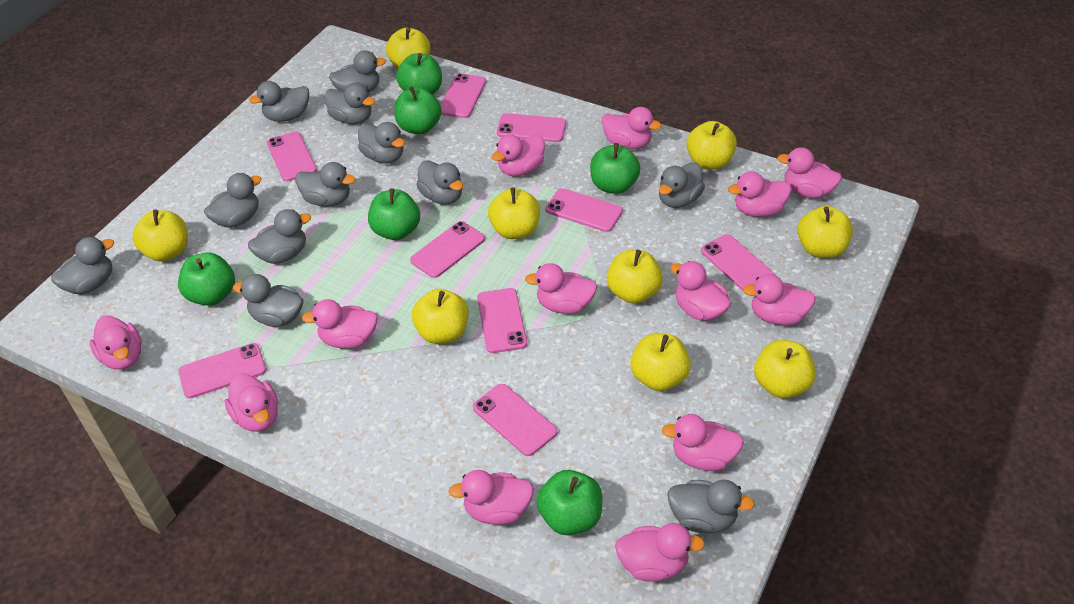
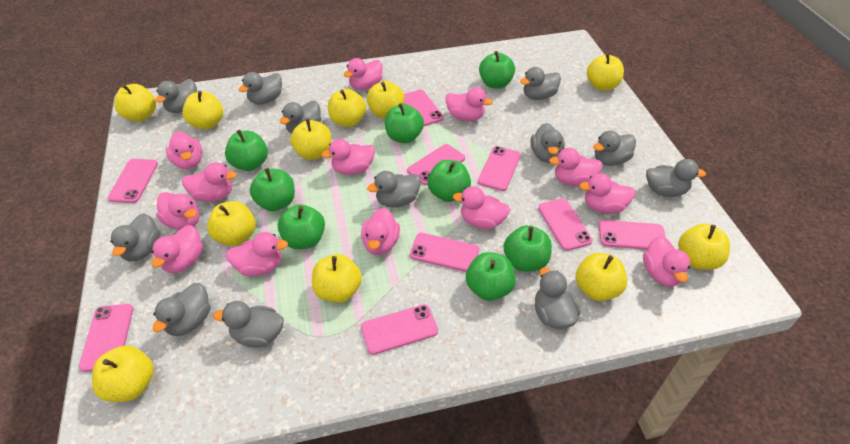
green apple: [178,252,235,306] [368,188,420,240] [394,86,442,134] [396,53,442,95] [537,470,602,535] [590,143,641,194] = 6 -> [225,130,268,171] [250,168,295,211] [278,204,325,249] [385,103,424,143] [427,160,471,202] [466,252,516,301] [479,51,515,89] [503,225,552,272] = 8
yellow apple: [132,210,188,262] [386,28,430,68] [412,289,469,344] [488,187,540,239] [607,250,663,304] [630,333,691,391] [686,121,737,169] [754,340,816,398] [797,206,853,258] = 9 -> [92,346,154,402] [114,84,156,122] [182,91,223,130] [207,201,256,246] [291,119,331,160] [312,254,362,303] [328,89,366,127] [366,81,405,118] [576,253,627,301] [587,53,624,91] [678,224,730,270] = 11

